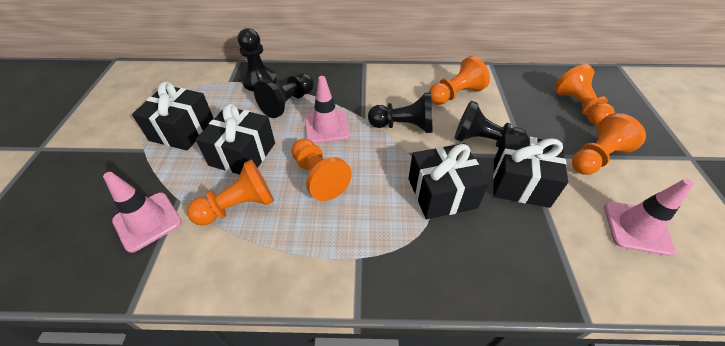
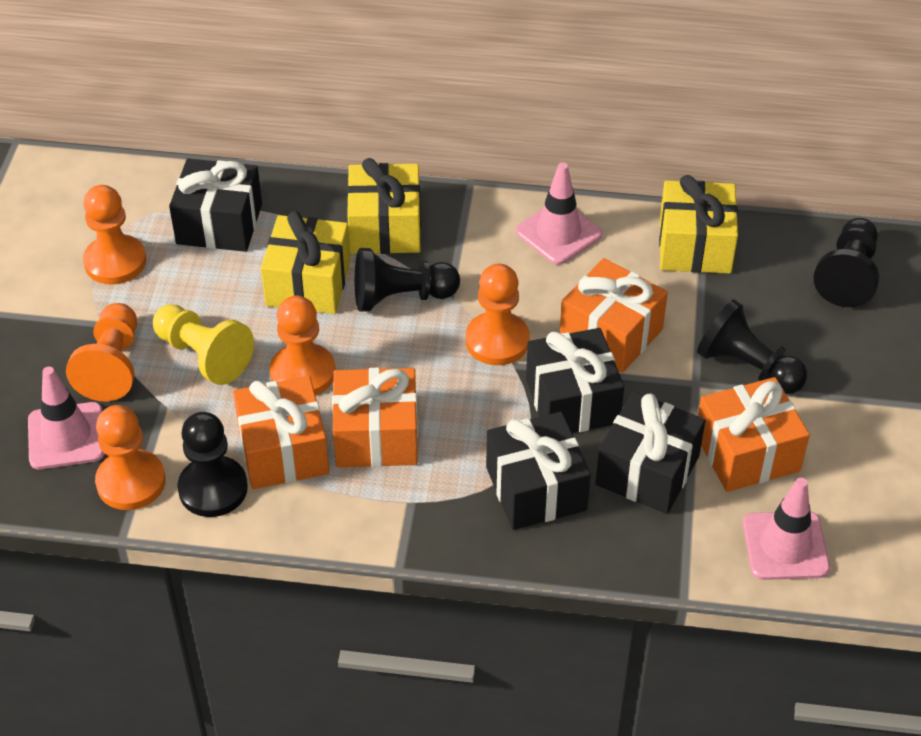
orange gift: none = 0 -> [233,376,329,489] [332,368,418,467] [560,258,668,373] [698,377,810,492] = 4
yellow gift: none = 0 -> [261,211,351,314] [347,158,421,254] [659,175,738,274] = 3
yellow pawn: none = 0 -> [153,304,254,385] = 1

